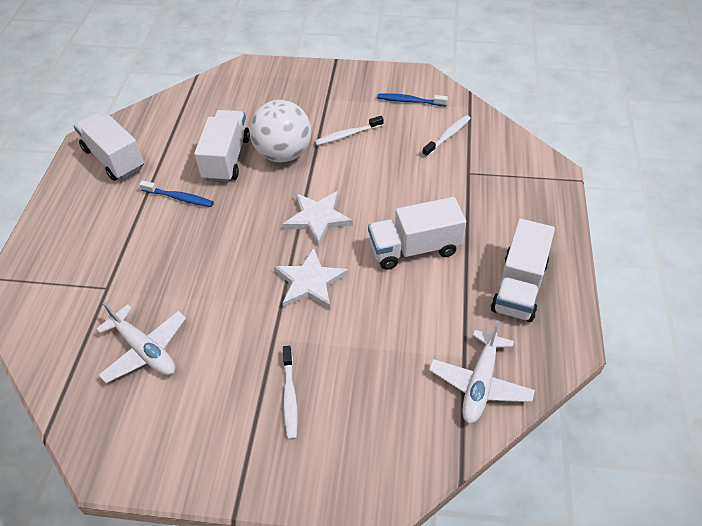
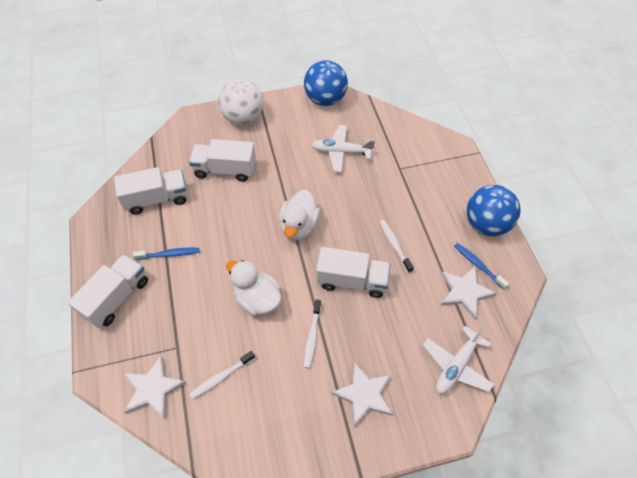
blue ball: none = 0 -> [304,60,348,106] [466,185,521,236] = 2
white duck: none = 0 -> [226,260,282,316] [279,190,320,240] = 2
white star: [274,248,348,309] [283,191,353,246] = 2 -> [124,356,186,419] [332,363,393,427] [441,266,497,319] = 3

